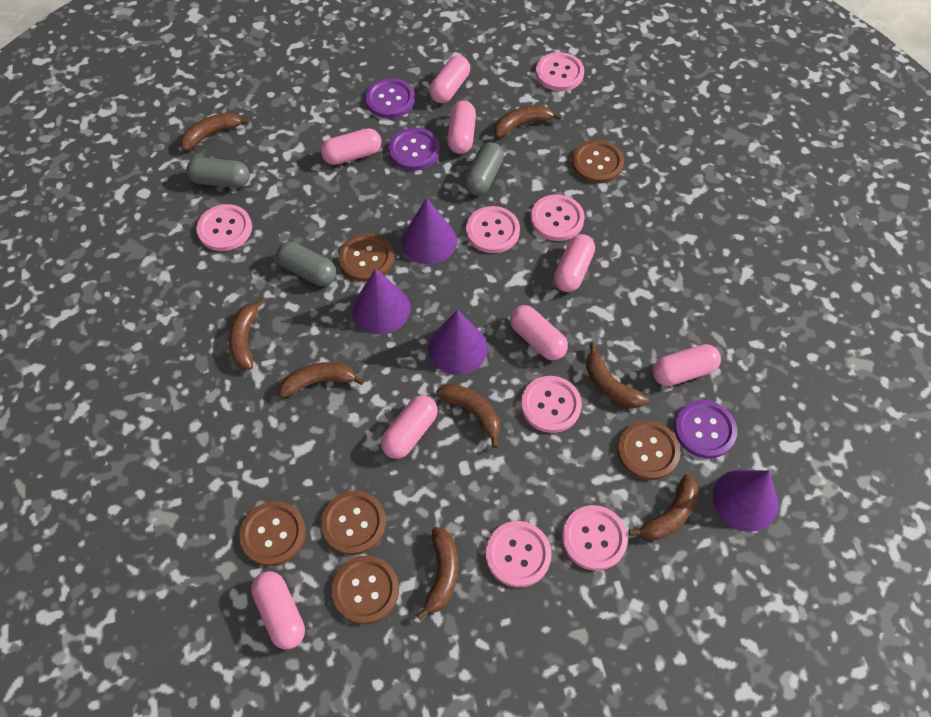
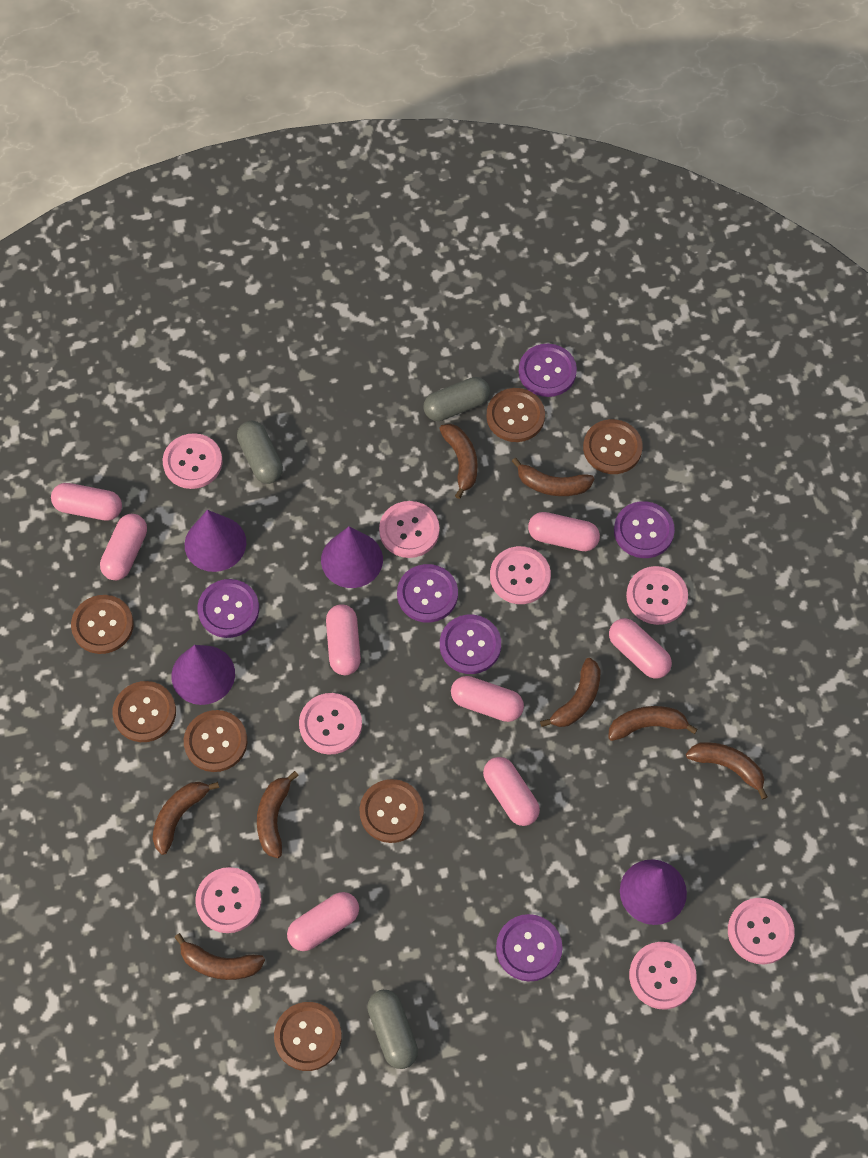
brown button: [239,501,306,566] [321,491,386,555] [332,556,399,625] [338,233,394,282] [572,140,624,184] [617,420,680,480] = 6 -> [71,595,134,654] [112,681,176,742] [184,710,247,772] [274,1002,342,1071] [359,779,424,843] [486,388,545,442] [583,419,643,474] = 7
pink button: [196,204,252,251] [466,206,520,253] [486,521,552,587] [521,376,582,433] [531,195,585,241] [536,52,584,91] [562,505,628,571] = 7 -> [163,433,222,489] [195,867,262,933] [299,693,362,755] [379,501,439,558] [490,546,551,604] [626,566,688,625] [629,942,696,1010] [728,898,795,964] = 8
purple button: [365,78,415,119] [389,128,440,171] [674,400,737,459] = 3 -> [198,579,259,638] [397,564,458,623] [440,615,501,674] [496,914,563,982] [519,344,577,397] [614,501,675,558] = 6

